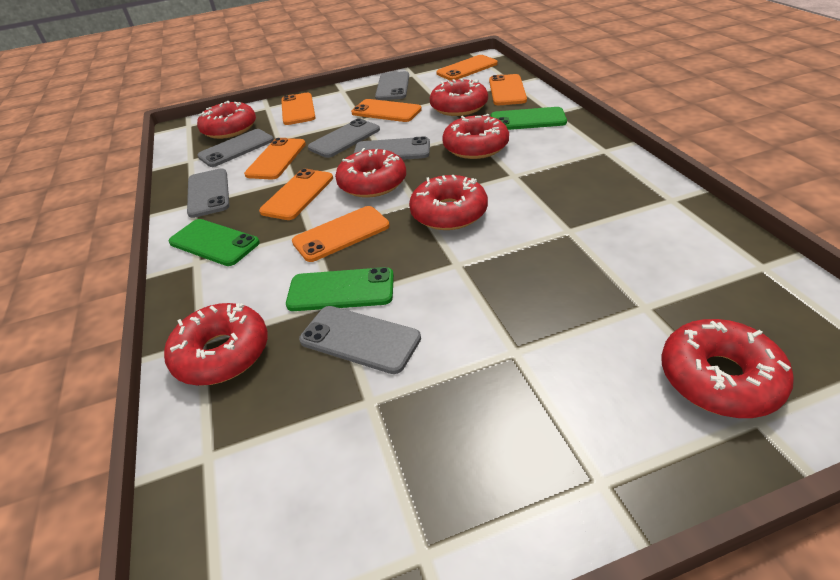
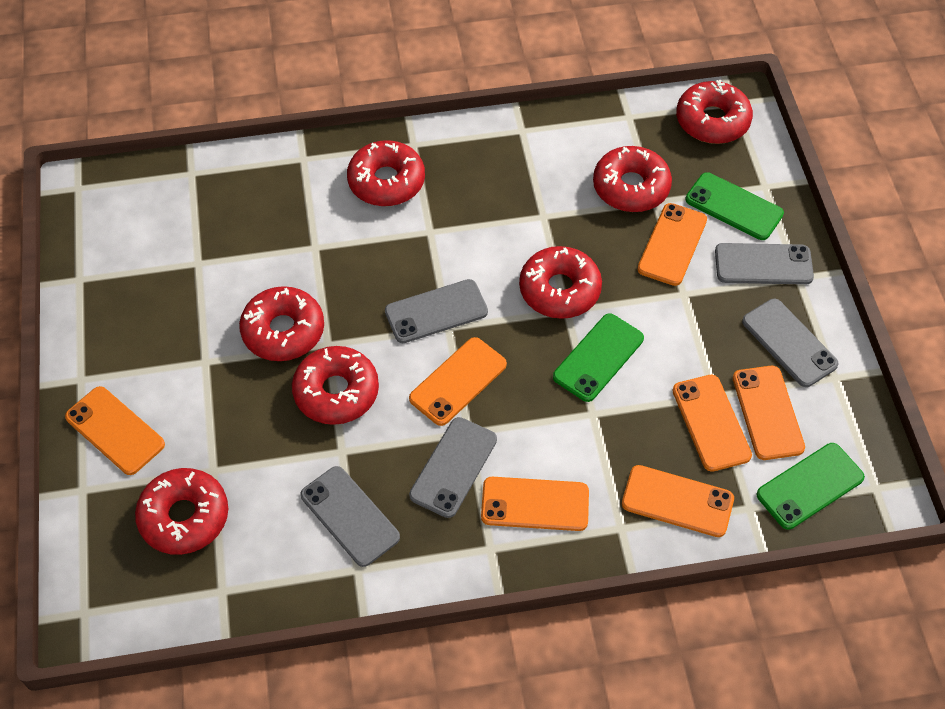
grey phone: [187,168,230,218] [197,129,274,167] [299,306,421,374] [308,118,380,158] [354,136,430,160] [375,71,409,100] = 6 -> [300,466,400,567] [385,279,488,343] [409,417,497,518] [715,243,814,285] [742,299,839,387] = 5

